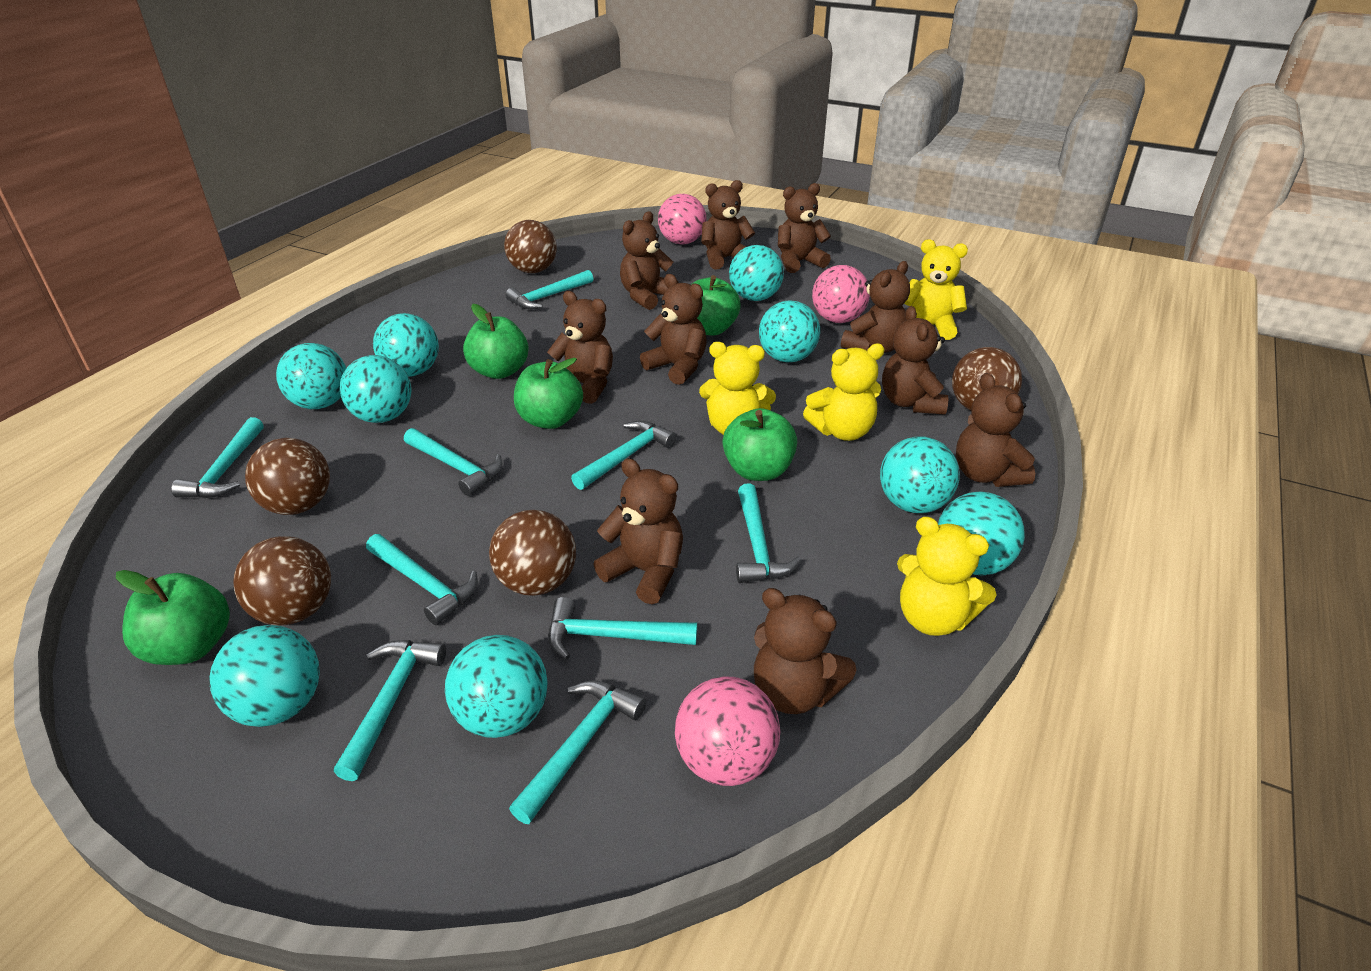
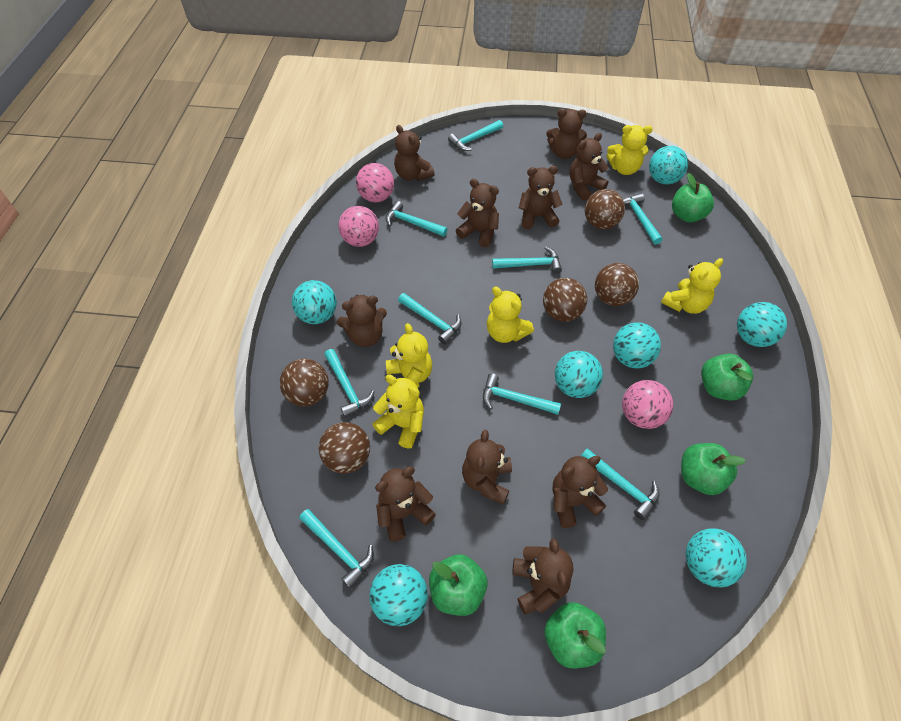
turquoise ball: [209,625,320,727] [276,343,346,409] [340,355,411,423] [373,313,439,377] [445,635,547,738] [729,245,784,301] [759,300,820,362] [880,436,960,513] [938,492,1025,576] = 9 -> [292,280,337,324] [369,564,428,626] [555,351,603,398] [613,322,661,368] [649,146,688,184] [686,528,747,587] [737,302,787,347] = 7
yellow teddy bear: [699,342,776,435] [803,344,885,441] [897,516,997,636] [904,239,968,340] = 4 -> [372,374,424,448] [386,323,432,388] [487,287,534,343] [607,125,652,175] [661,258,723,314] = 5

